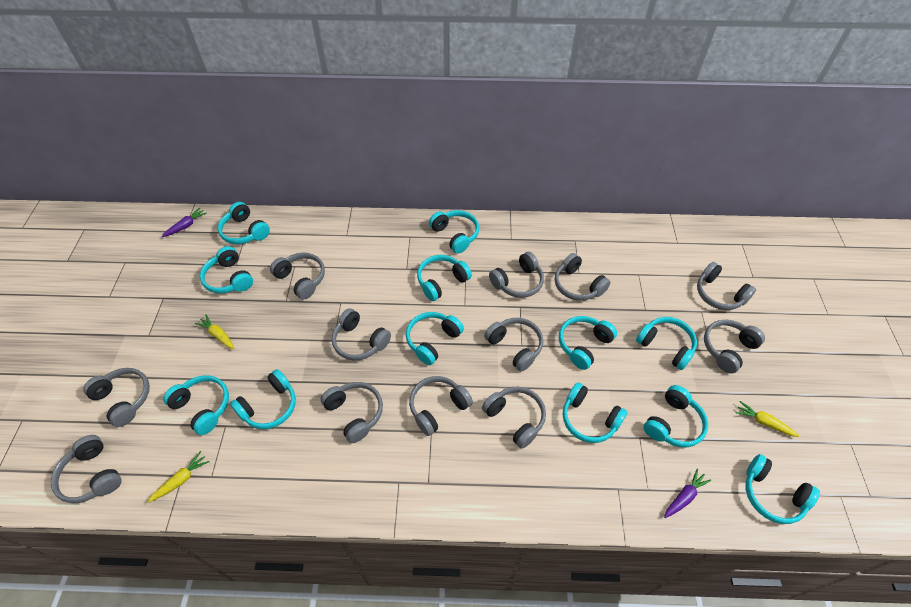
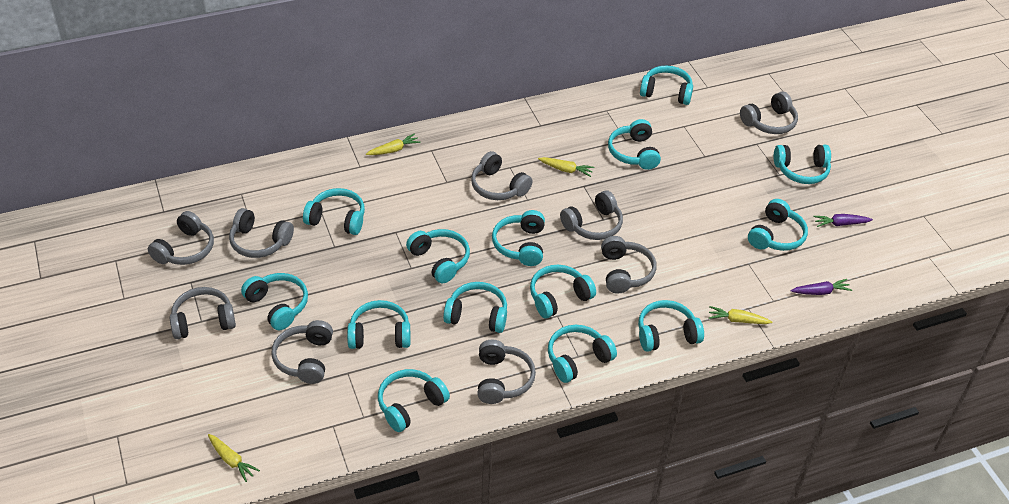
grey headphones: [51,435,122,503] [83,368,150,427] [270,253,325,299] [321,382,383,443] [332,309,391,360] [409,376,473,436] [482,387,546,449] [484,318,544,372] [489,252,544,298] [555,253,611,301] [697,262,756,310] [704,320,765,373] = 12 -> [148,211,214,265] [170,287,236,339] [229,208,294,258] [271,320,333,384] [471,151,532,200] [478,340,536,404] [560,190,623,240] [601,236,656,294] [740,92,798,134] = 9
turquoise headphones: [163,375,229,435] [200,246,253,293] [218,202,270,244] [230,369,296,429] [406,312,464,365] [417,255,472,301] [429,210,479,254] [559,316,617,370] [563,382,627,443] [636,317,697,370] [643,385,708,447] [745,454,820,524] = 12 -> [241,273,308,330] [303,188,365,235] [347,300,410,349] [378,369,450,432] [406,229,470,283] [443,282,507,333] [492,210,545,266] [530,265,596,318] [548,325,617,383] [608,119,661,170] [638,300,704,352] [640,65,693,105] [748,199,808,251] [774,145,831,184] = 14
yellow carrot: [147,451,210,503] [195,315,235,349] [736,401,799,437] = 3 -> [208,434,260,482] [366,133,421,155] [538,157,594,177] [709,306,773,324] = 4

